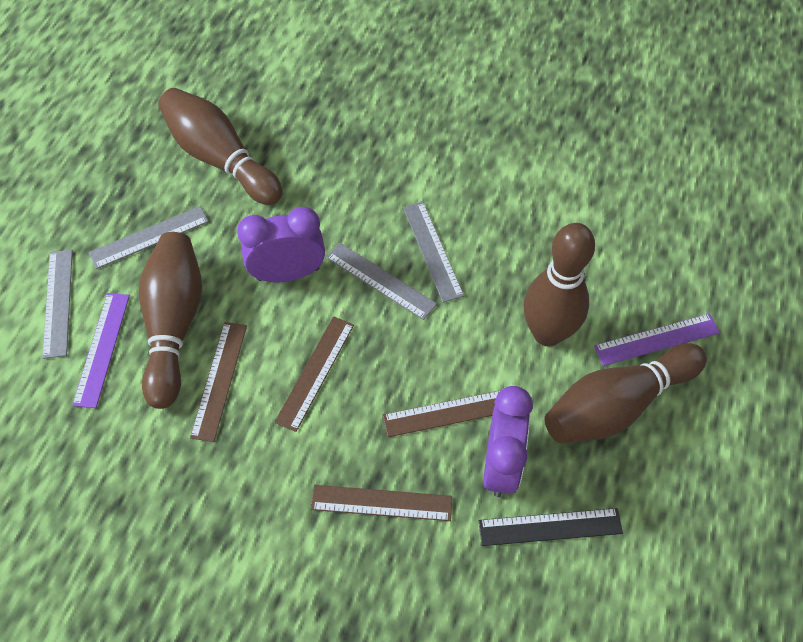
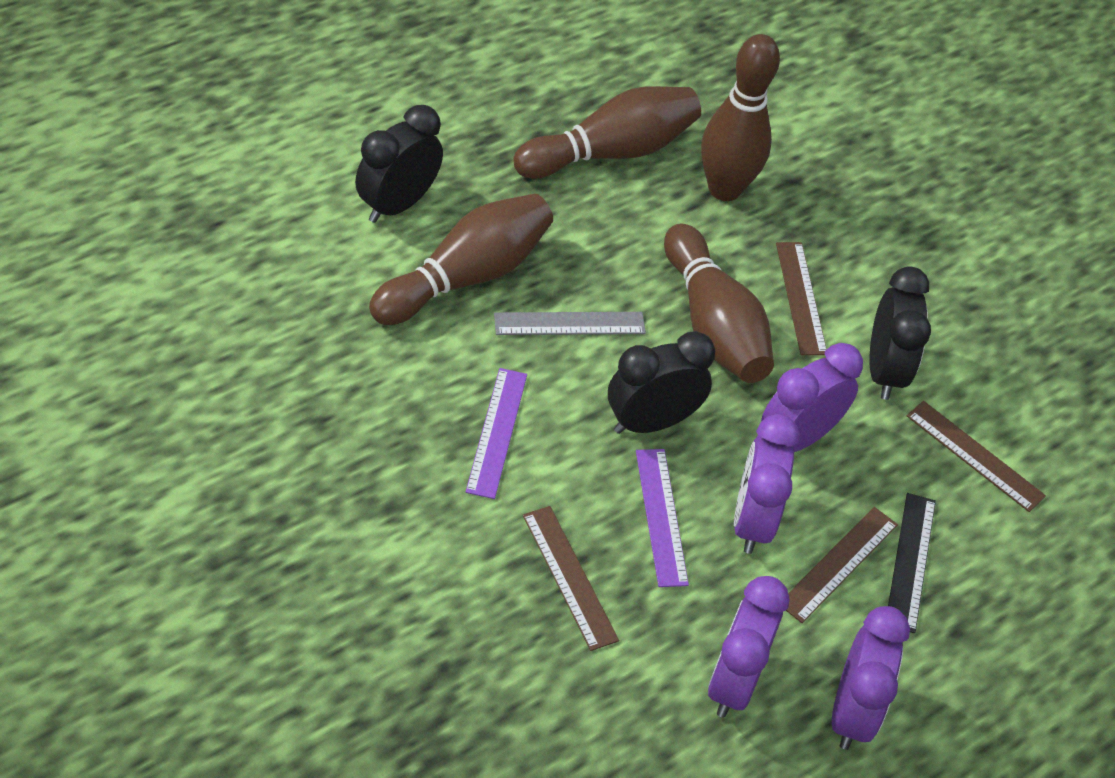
black clock: none = 0 -> [355,105,443,223] [608,331,715,434] [869,266,931,400] = 3
grey ruler: [42,250,73,359] [89,206,209,269] [326,243,437,320] [403,202,464,303] = 4 -> [494,312,646,335] = 1
purple clock: [237,207,325,282] [483,386,533,497] = 2 -> [708,576,789,718] [734,414,800,554] [761,343,863,452] [832,606,910,750] = 4

